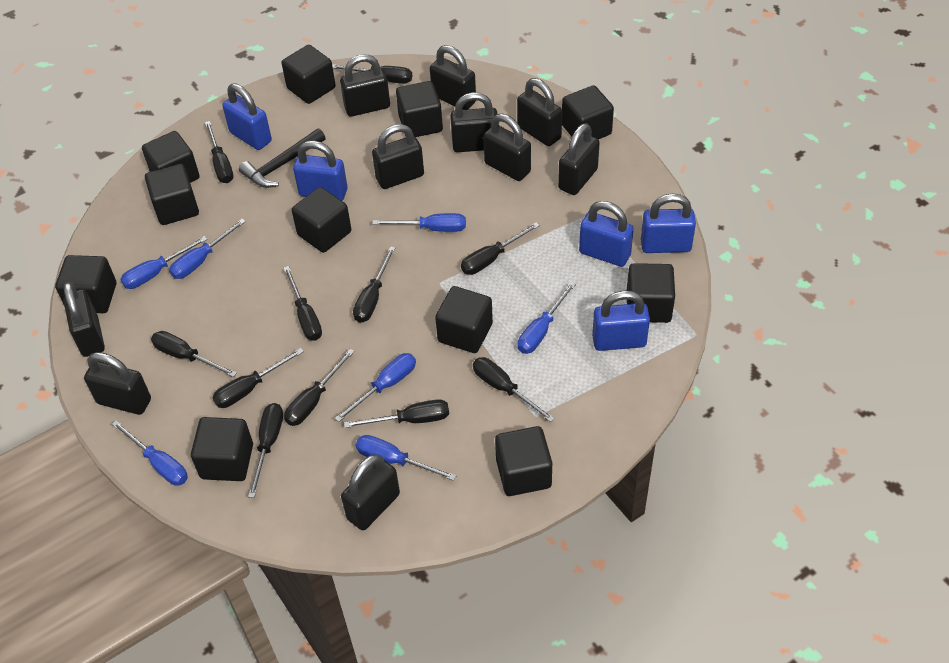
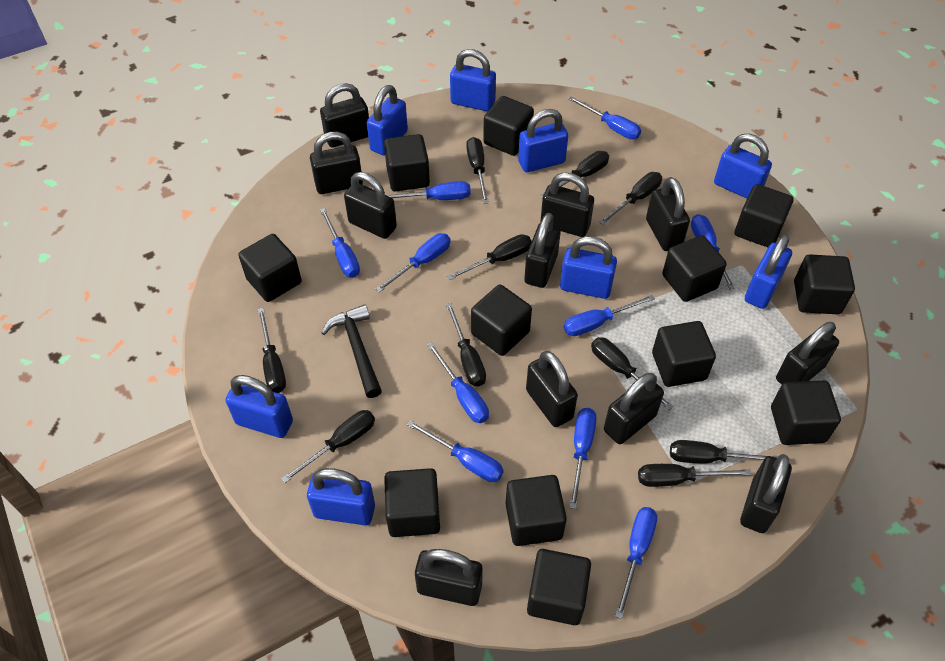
black cube: [55,255,116,313] [142,131,200,183] [145,164,199,225] [191,417,253,481] [282,45,335,104] [292,187,351,253] [396,81,443,137] [435,286,493,353] [495,426,552,496] [562,85,614,139] [627,263,675,323] = 11 -> [238,234,302,302] [384,134,430,192] [384,468,440,537] [471,285,532,356] [483,96,534,156] [506,475,567,546] [527,549,591,625] [652,321,716,387] [662,235,727,302] [735,184,794,247] [771,380,841,445] [794,254,855,314] = 12
black padlock: [63,282,105,357] [84,352,151,415] [340,54,390,117] [341,454,400,530] [372,124,424,189] [430,45,476,110] [450,92,497,152] [483,114,531,181] [517,78,562,146] [558,123,600,195] = 10 -> [310,132,363,194] [320,83,369,148] [344,172,397,239] [415,549,483,606] [524,213,561,288] [526,351,578,427] [541,172,594,237] [604,373,664,444] [646,177,690,251] [740,454,792,533] [776,322,839,385] = 11
black screwdriver: [151,331,237,377] [205,121,234,183] [212,348,304,408] [248,403,283,498] [284,266,322,341] [284,349,355,426] [332,64,412,84] [344,399,449,428] [353,246,396,323] [461,222,540,275] [473,357,555,422] = 11 -> [258,308,286,393] [281,410,375,483] [446,303,486,386] [447,234,532,280] [466,137,489,204] [541,151,609,198] [591,337,674,410] [599,172,662,225] [638,464,751,487] [670,440,779,463] = 10
blue padlock: [222,83,272,150] [293,141,348,201] [579,201,634,267] [592,290,650,351] [641,193,696,253] = 5 -> [225,375,293,438] [307,468,375,525] [367,85,408,156] [450,49,496,111] [518,109,568,172] [560,236,617,299] [714,133,772,199] [745,234,792,309] = 8
blue screwdriver: [112,420,188,486] [120,236,207,289] [169,219,246,279] [335,353,416,422] [356,435,457,481] [373,213,466,232] [518,282,576,354] = 7 -> [320,208,360,277] [376,233,450,292] [387,181,471,200] [407,420,504,482] [427,342,489,423] [564,295,655,336] [569,96,641,139] [569,408,597,509] [615,507,657,619] [691,214,735,289] = 10

